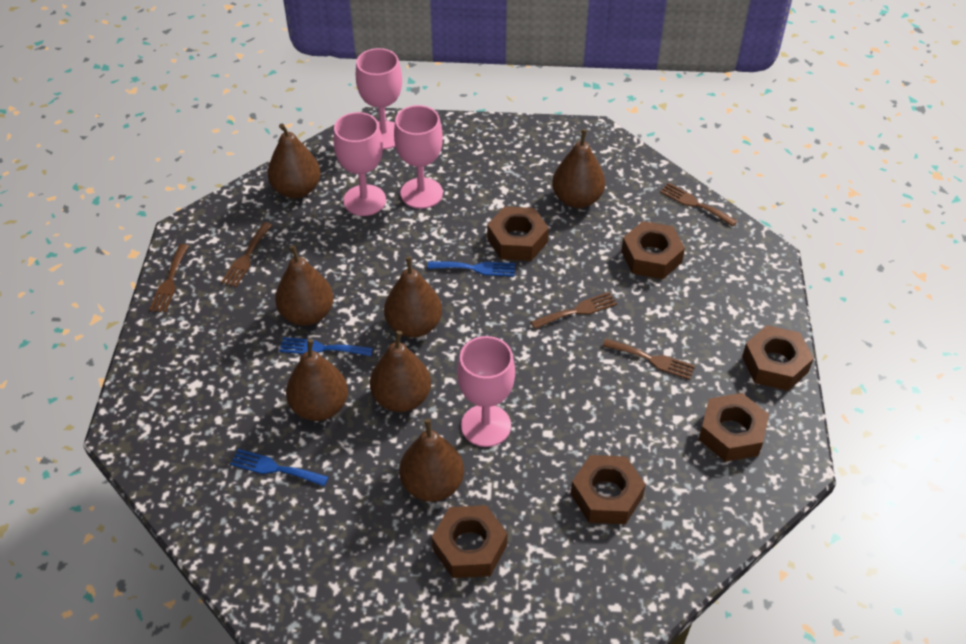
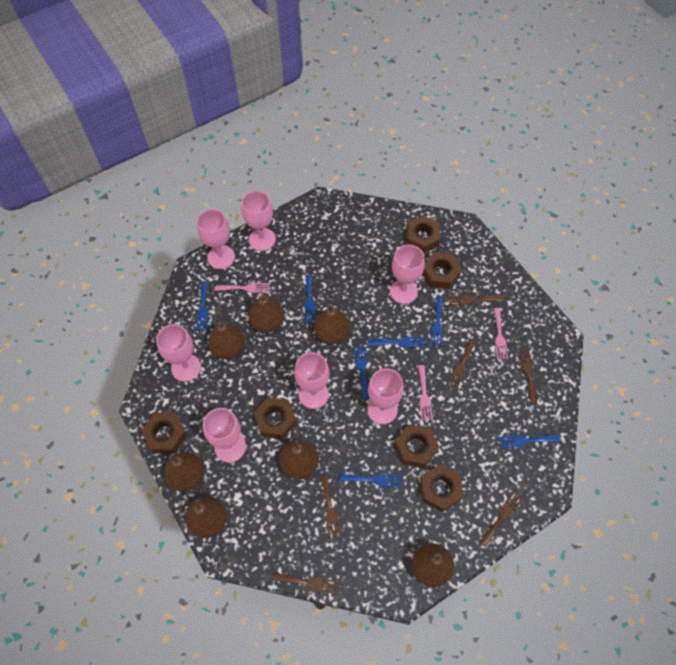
blue fork: [230,449,328,486] [279,337,373,356] [428,261,515,277] = 3 -> [196,281,208,331] [305,274,316,323] [339,474,402,487] [354,346,369,400] [368,337,425,348] [430,296,443,347] [499,435,560,448] = 7
brown fork: [149,244,189,313] [221,222,272,287] [531,292,617,329] [603,339,695,380] [660,183,737,227] = 5 -> [272,573,339,594] [321,475,341,540] [447,339,476,390] [448,295,504,306] [479,492,523,547] [518,350,537,403] = 6
pink fork: none = 0 -> [215,283,270,293] [418,365,433,421] [494,308,508,359] = 3
pink goblet: [333,112,386,216] [356,48,402,149] [394,105,443,209] [457,336,515,447] = 4 -> [156,324,201,382] [197,209,235,269] [203,408,246,462] [241,191,276,251] [294,352,330,409] [367,368,404,424] [390,245,425,304] = 7

